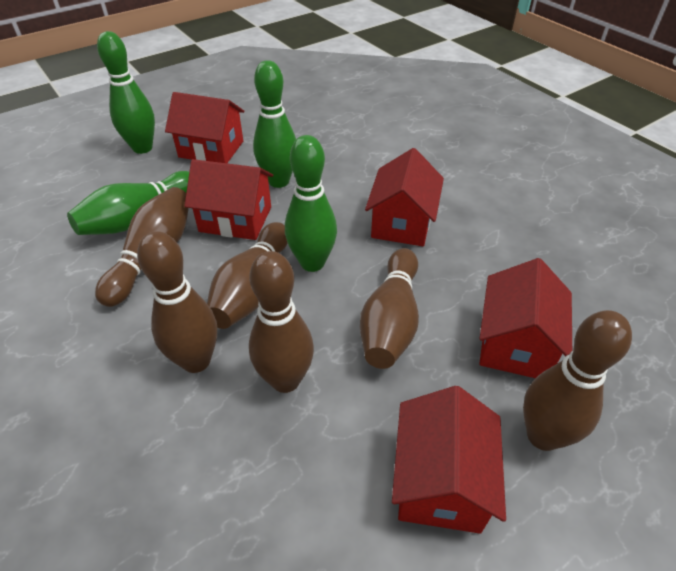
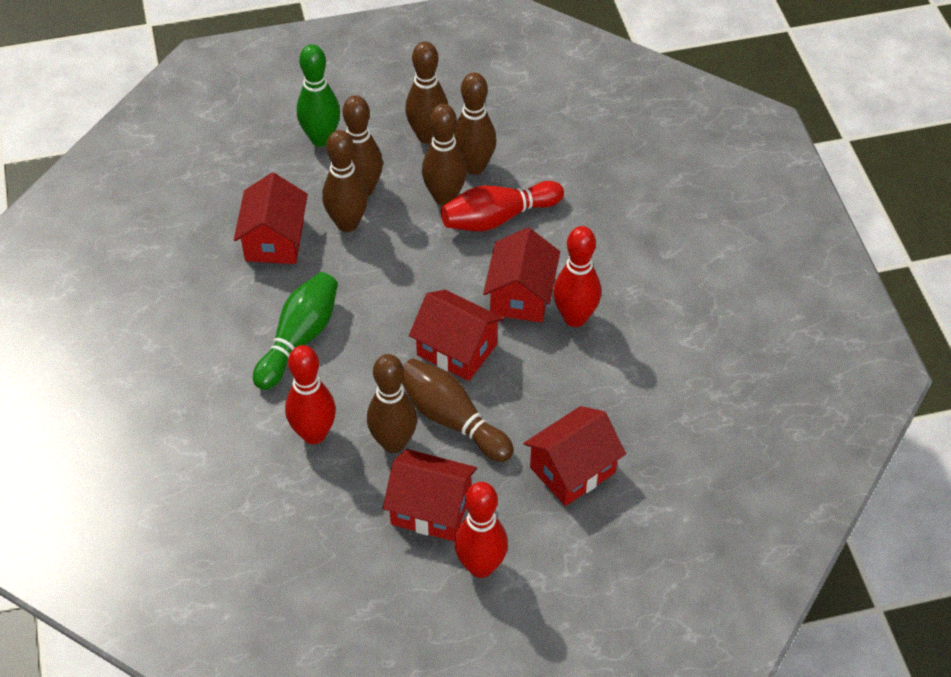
brown bowling pin: [95,187,189,307] [137,231,217,373] [207,222,288,329] [249,251,314,393] [360,248,419,369] [523,310,632,451] = 6 -> [322,130,368,232] [342,96,383,196] [367,354,417,453] [402,358,514,462] [405,41,448,144] [422,104,467,206] [454,72,496,175] = 7
green bowling pin: [67,171,189,235] [97,31,155,154] [253,60,296,188] [285,135,337,272] = 4 -> [253,272,338,390] [297,44,340,147] = 2
red bowling pin: none = 0 -> [285,345,336,444] [441,181,564,231] [454,482,508,578] [553,226,601,327] = 4

